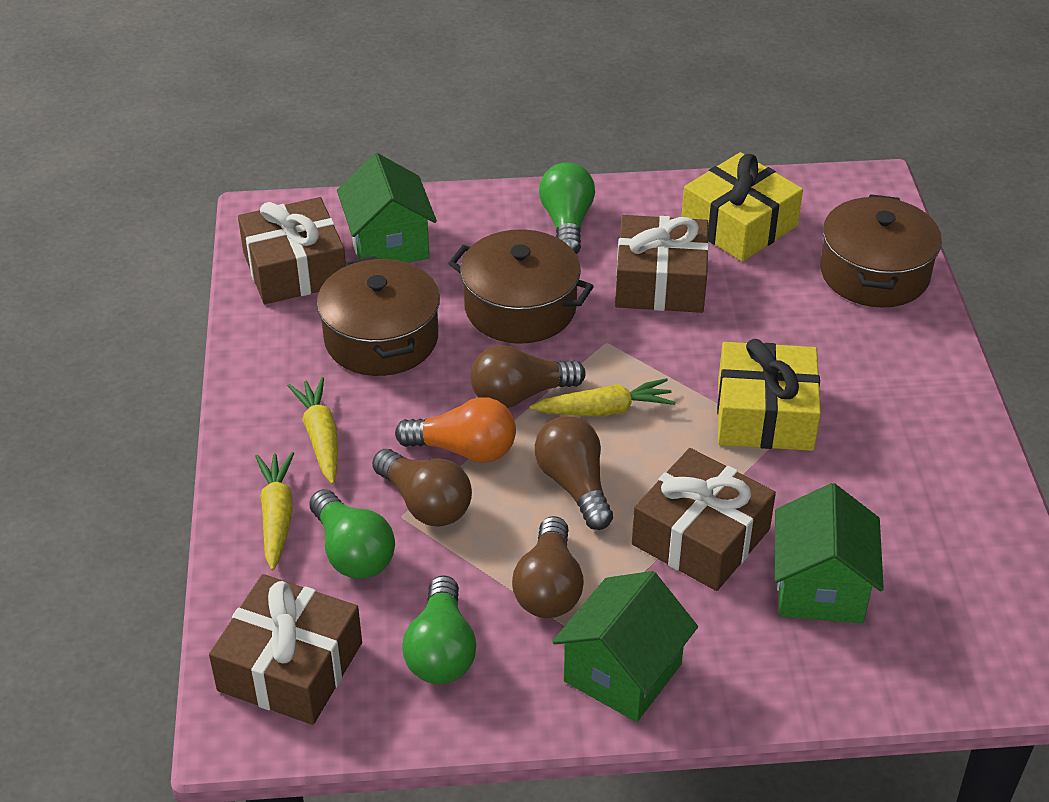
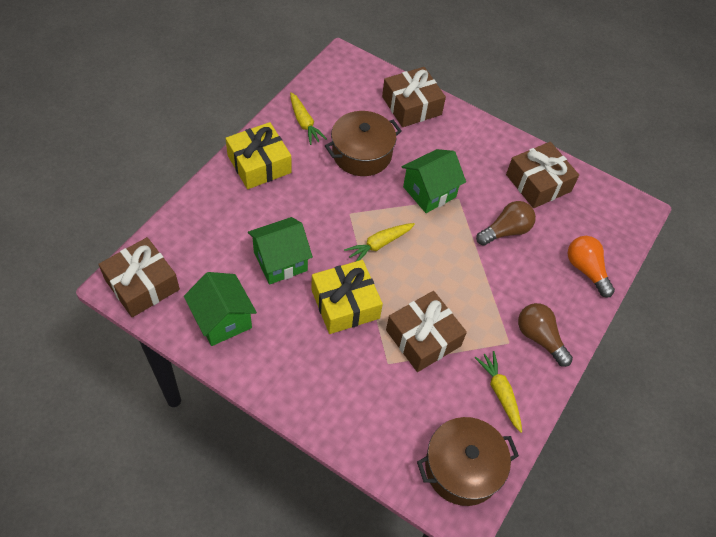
brown light bulb: [372,449,472,526] [470,345,585,408] [512,516,584,618] [535,416,613,530] = 4 -> [476,201,536,246] [518,303,573,367] = 2
brown pot: [317,256,440,376] [448,229,594,344] [820,194,942,308] = 3 -> [325,111,402,176] [417,417,519,506] = 2
green light bulb: [310,489,395,579] [402,575,477,684] [539,162,595,254] = 3 -> none = 0

